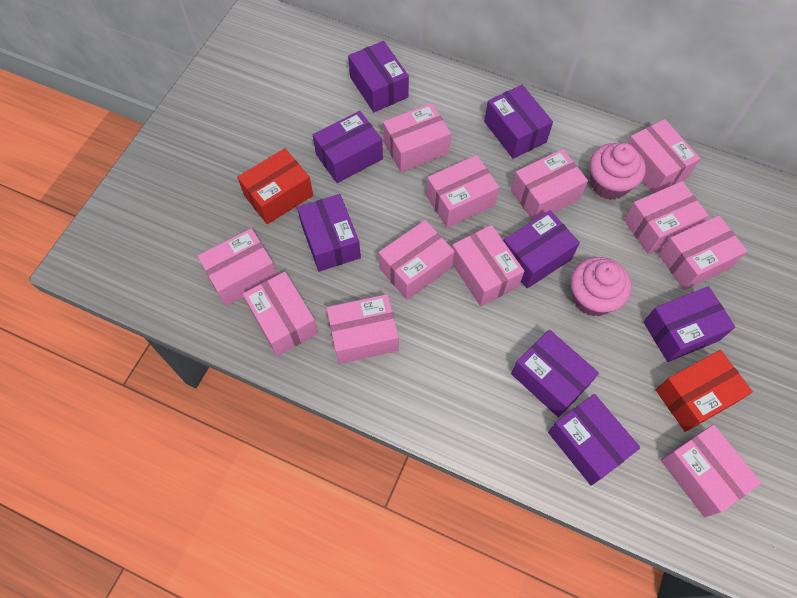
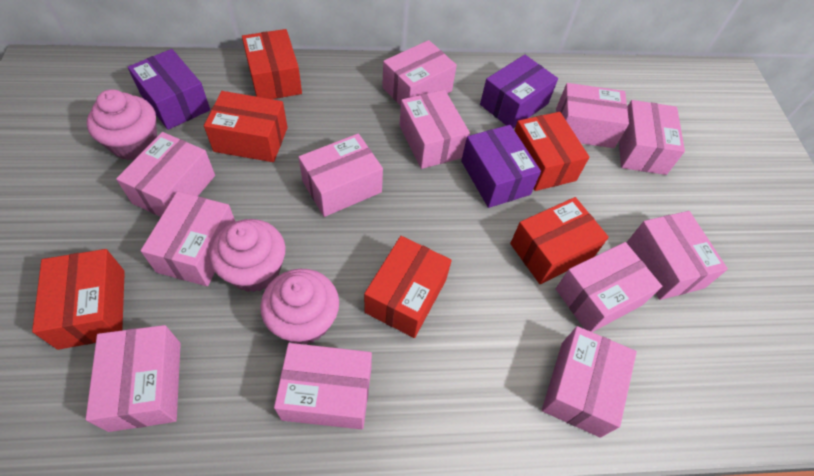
pink cupcake: [571,257,631,317] [590,143,646,200] = 2 -> [87,89,157,160] [210,219,286,292] [260,269,339,345] = 3
purple box: [297,194,361,272] [313,111,383,183] [348,41,409,112] [484,85,553,159] [504,210,580,289] [511,330,599,417] [548,394,640,486] [643,286,735,362] = 8 -> [128,49,210,130] [461,125,541,208] [480,55,558,129] = 3
red box: [237,148,313,224] [656,350,753,432] = 2 -> [32,249,125,350] [204,91,288,162] [242,29,302,99] [364,236,452,338] [510,197,609,284] [514,112,589,191] = 6

